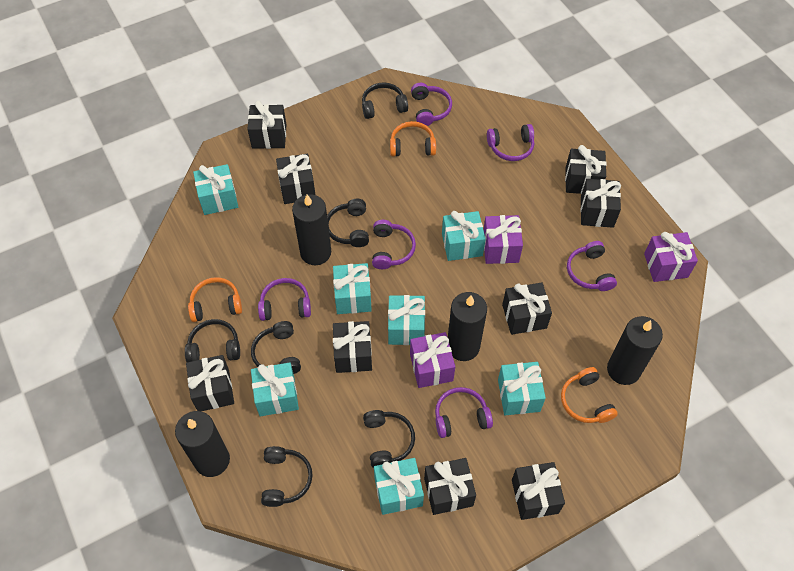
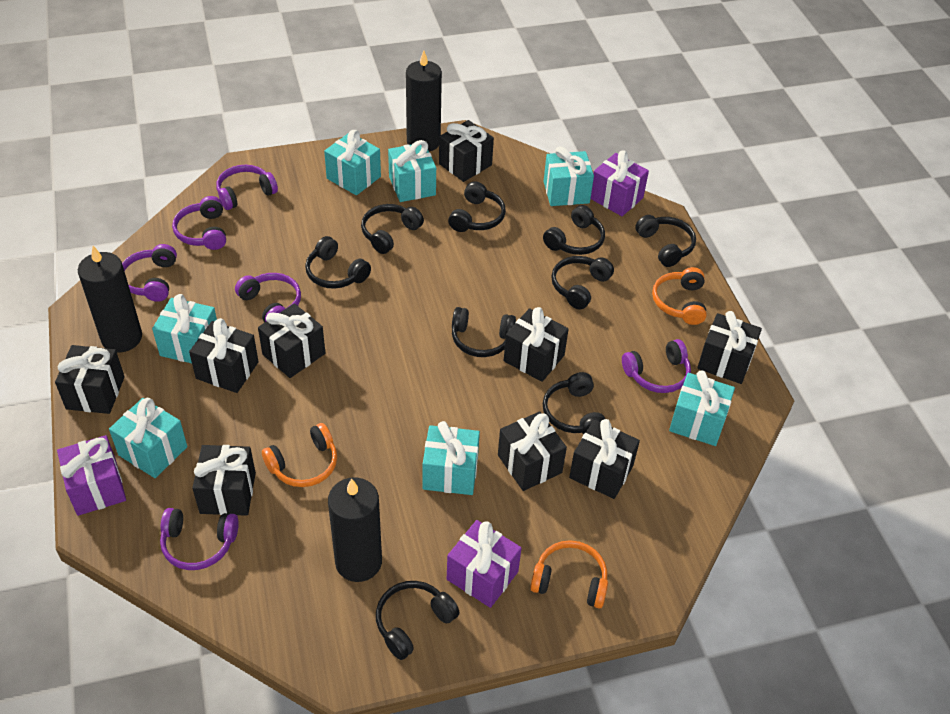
black candle: [175,411,230,477] [292,194,331,265] [448,292,487,361] [607,316,663,385] = 4 -> [78,246,142,352] [328,477,382,582] [406,50,442,152] = 3
black headphones: [185,319,240,362] [251,321,301,374] [261,446,313,507] [327,199,369,247] [362,83,408,119] [363,410,415,468] = 6 -> [305,236,371,289] [361,204,424,254] [376,581,460,660] [448,181,506,232] [452,307,516,357] [542,372,605,434] [543,205,605,255] [551,256,614,309] [635,215,696,267] = 9

